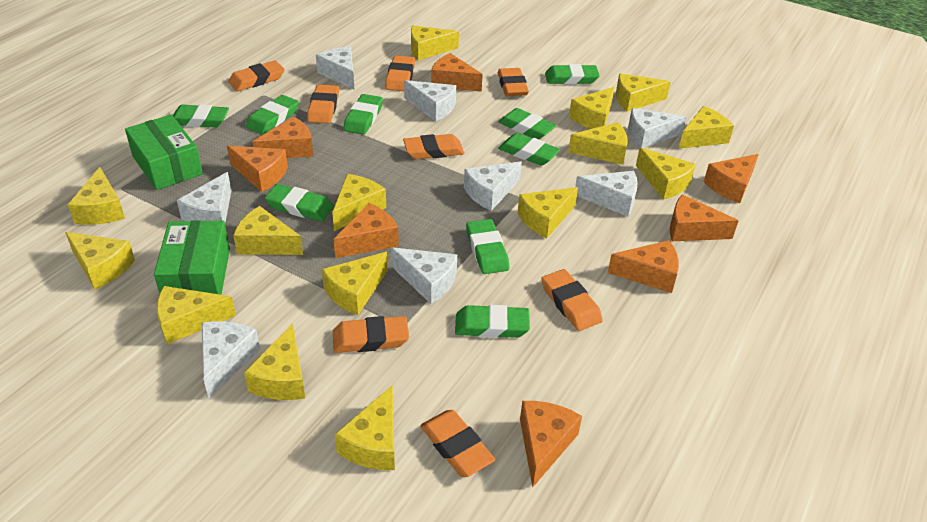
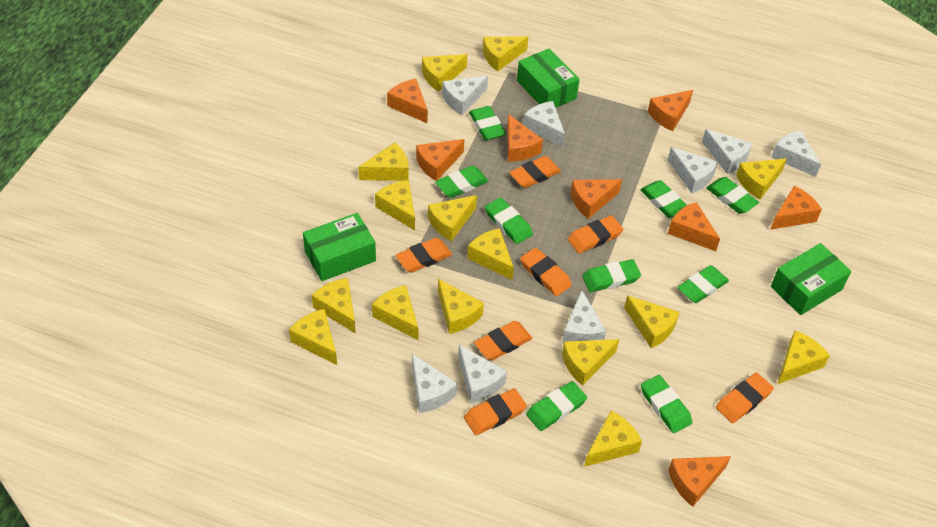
green box: [125,115,203,190] [154,220,230,295] = 2 -> [303,213,376,281] [517,49,580,108] [771,243,851,315] = 3
orange eraser: [228,60,284,91] [307,84,339,124] [333,316,409,353] [385,55,415,91] [403,134,464,159] [420,410,495,477] [497,68,529,96] [541,269,603,331] = 8 -> [395,238,452,273] [464,388,527,435] [474,321,532,360] [509,156,561,188] [520,247,572,296] [568,215,623,254] [716,372,774,423] = 7

